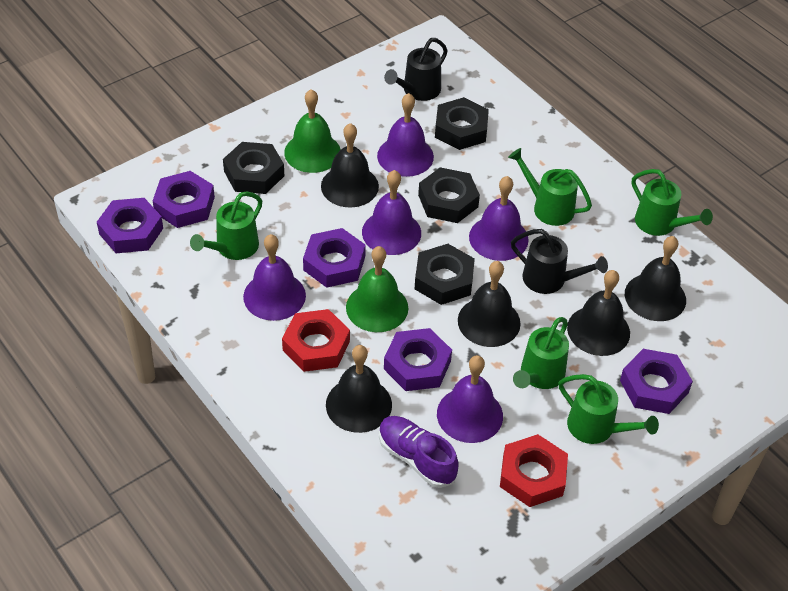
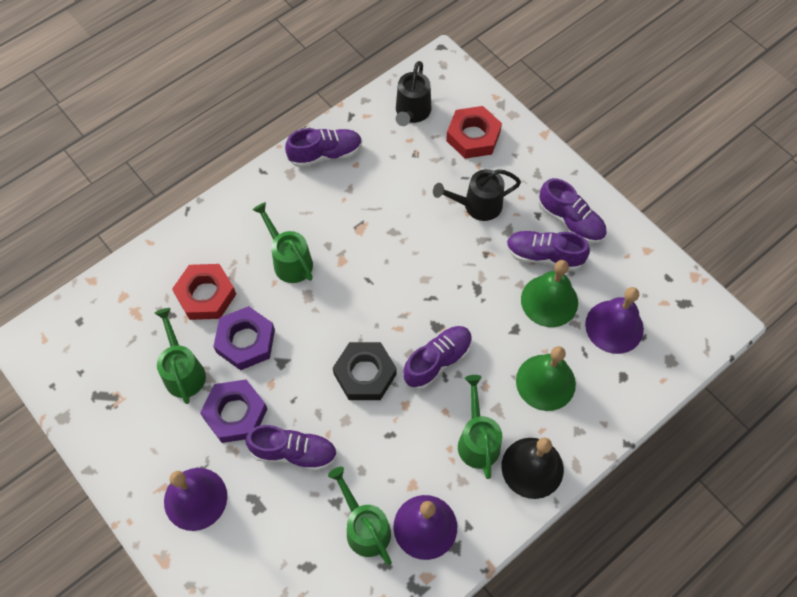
black bell: [321,123,379,208] [326,345,392,433] [458,261,521,347] [567,270,630,356] [625,236,686,321] = 5 -> [501,438,564,499] = 1
black nut: [223,142,284,194] [415,244,475,305] [418,167,480,223] [435,97,489,150] = 4 -> [333,342,397,400] = 1
green watering can: [190,191,262,260] [508,148,592,226] [513,317,569,389] [559,374,659,444] [632,169,713,236] = 5 -> [155,308,206,404] [252,202,313,283] [328,467,392,565] [458,375,502,479] = 4
purple bell: [243,234,306,321] [362,170,421,255] [377,93,434,177] [437,355,503,443] [469,176,529,261] = 5 -> [164,468,227,531] [393,495,457,560] [585,287,644,354] = 3
purple nut: [97,198,163,253] [153,171,215,228] [303,228,366,288] [384,328,452,391] [620,349,693,414] = 5 -> [200,379,267,443] [213,306,275,370] = 2
purple shoe: [379,416,459,488] = 1 -> [246,425,337,471] [285,128,362,167] [403,326,472,390] [506,231,590,271] [538,178,607,243] = 5

